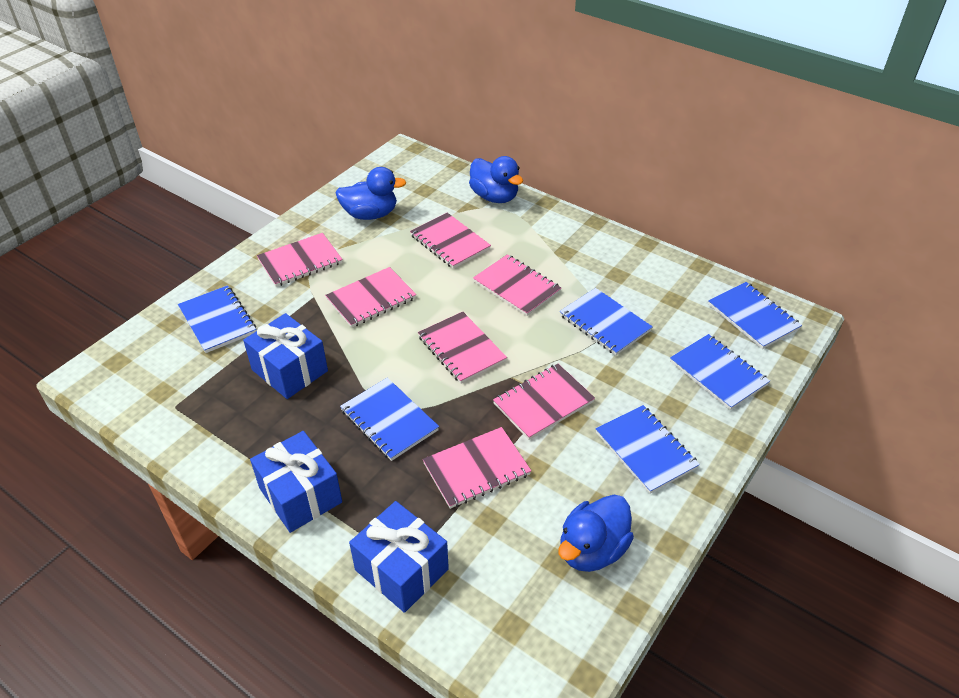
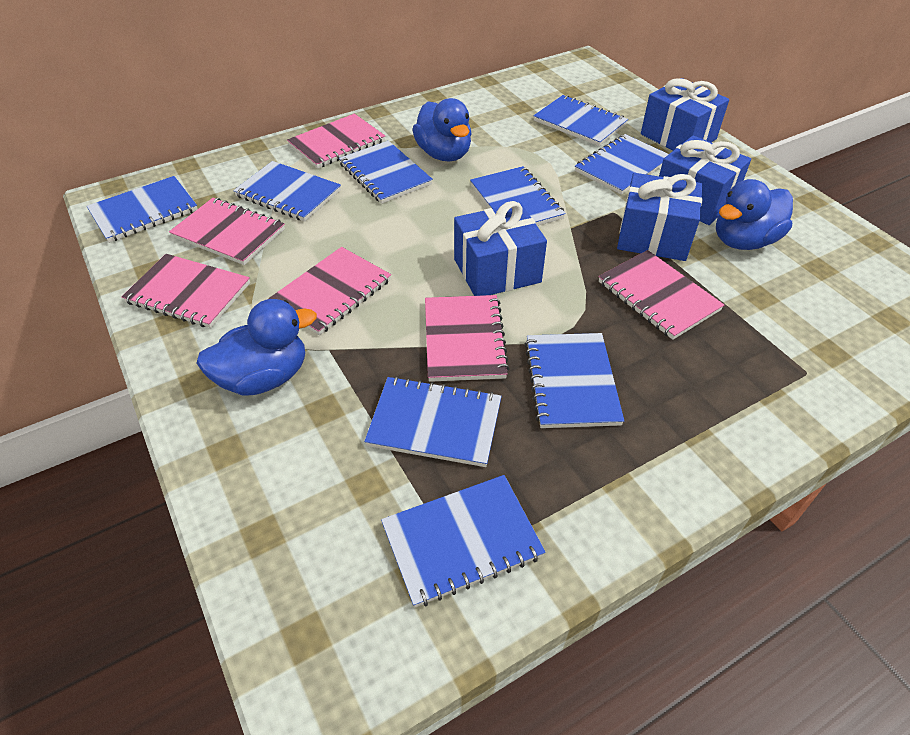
blue gift: [243,313,328,399] [250,431,342,533] [349,501,449,613] = 3 -> [454,201,547,296] [617,173,703,261] [641,78,729,151] [659,135,751,225] = 4
blue notebook: [178,285,256,353] [340,378,439,461] [559,288,653,355] [596,405,700,494] [670,334,770,410] [708,282,802,349] = 6 -> [87,176,198,243] [233,161,341,222] [339,141,433,204] [364,376,502,467] [381,475,546,608] [470,166,566,226] [525,333,624,428] [533,95,628,146] [575,134,669,195] = 9
pink notebook: [257,233,343,287] [325,267,416,328] [410,213,491,269] [418,312,507,384] [423,427,531,509] [473,254,561,316] [493,364,595,440] = 7 -> [122,254,250,328] [169,198,285,265] [268,247,391,335] [287,114,385,169] [425,295,510,382] [599,250,724,340] = 6

